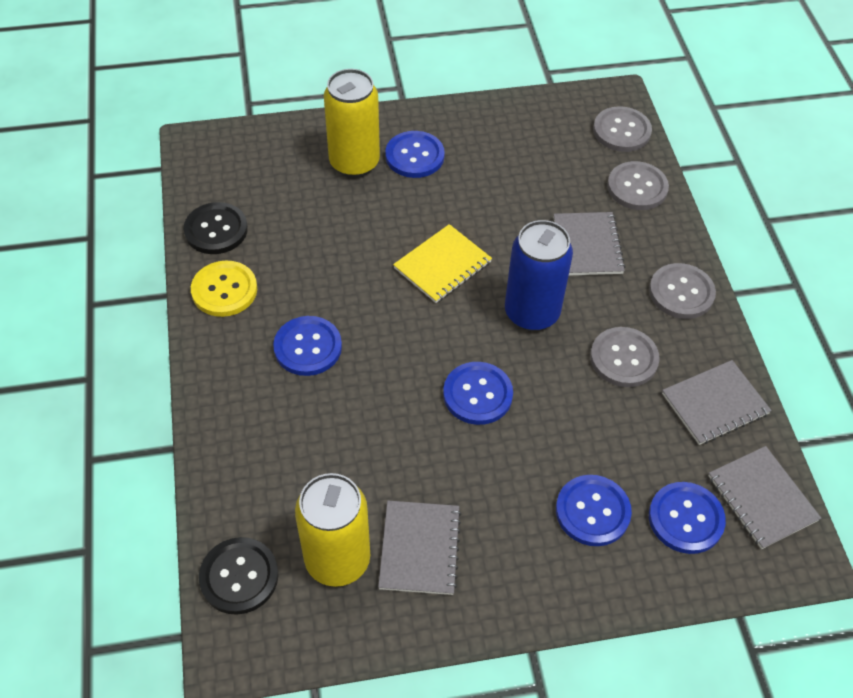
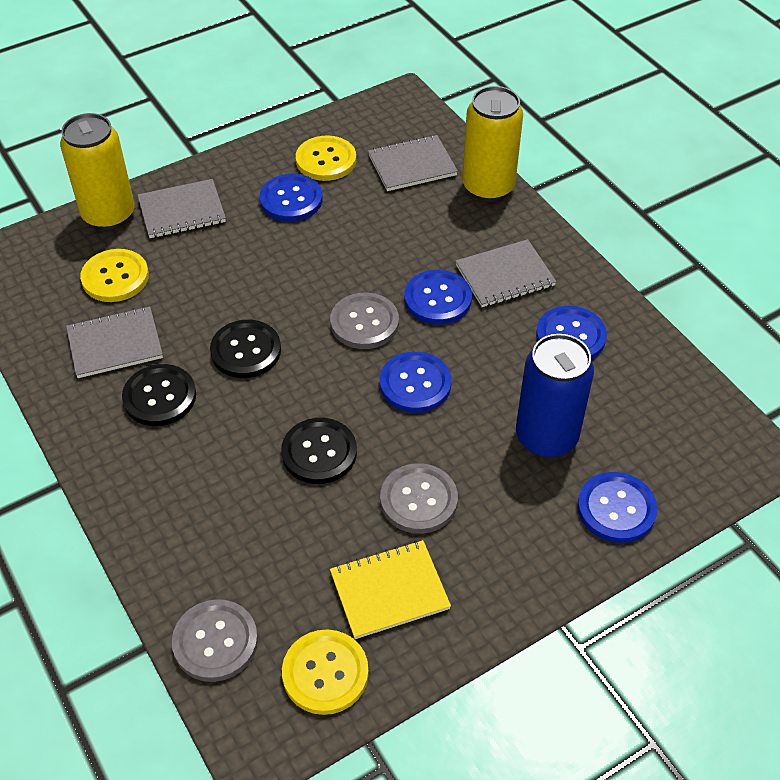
black button: [184,202,248,254] [199,537,279,615] = 2 -> [122,364,196,426] [210,320,281,378] [281,418,357,484] = 3
grey button: [590,327,660,387] [593,106,652,152] [607,161,669,210] [649,263,716,319] = 4 -> [172,599,258,682] [330,293,399,349] [380,463,458,534] = 3
yellow button: [191,261,257,317] = 1 -> [80,249,149,302] [282,629,369,715] [296,135,356,181] = 3

